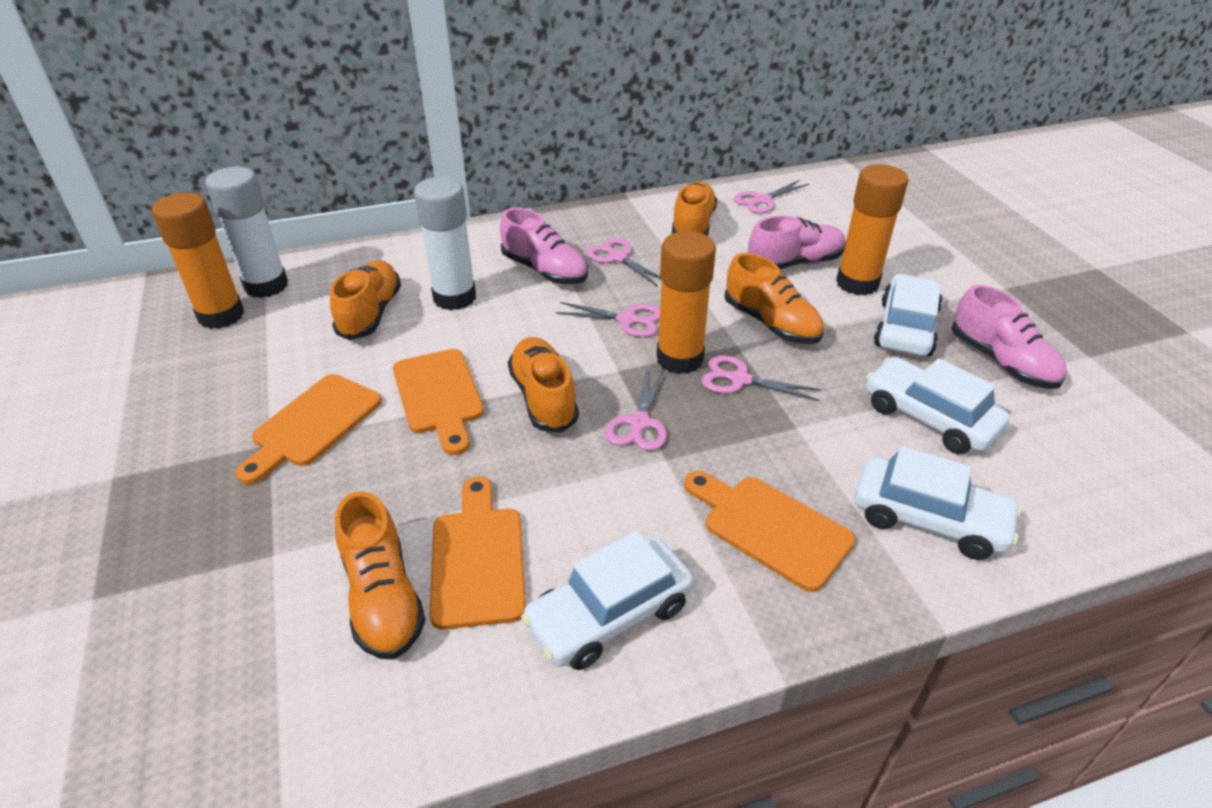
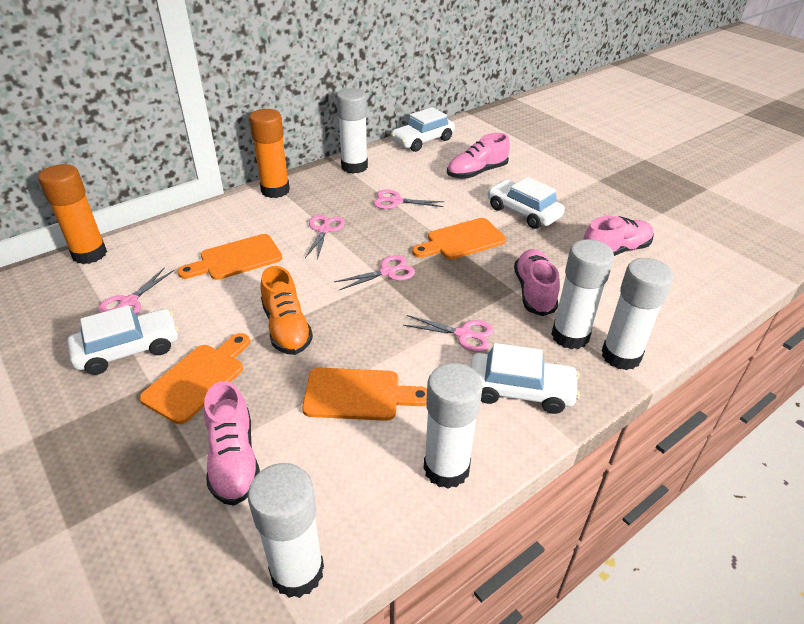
orange glue stick: [152,193,244,329] [657,231,716,374] [836,164,908,295] = 3 -> [38,164,107,264] [249,109,290,198] = 2
orange shoe: [330,260,401,340] [335,491,426,660] [508,337,579,433] [672,181,717,236] [724,253,824,344] = 5 -> [260,266,313,355] = 1
pink shoe: [500,208,588,284] [748,215,846,269] [951,285,1067,389] = 3 -> [204,381,260,505] [447,133,510,179] [514,249,560,316] [583,216,654,256] = 4
white glue stick: [205,167,288,298] [414,177,476,310] = 2 -> [248,463,324,598] [336,88,368,174] [424,363,483,489] [551,239,614,349] [602,258,673,370] = 5

